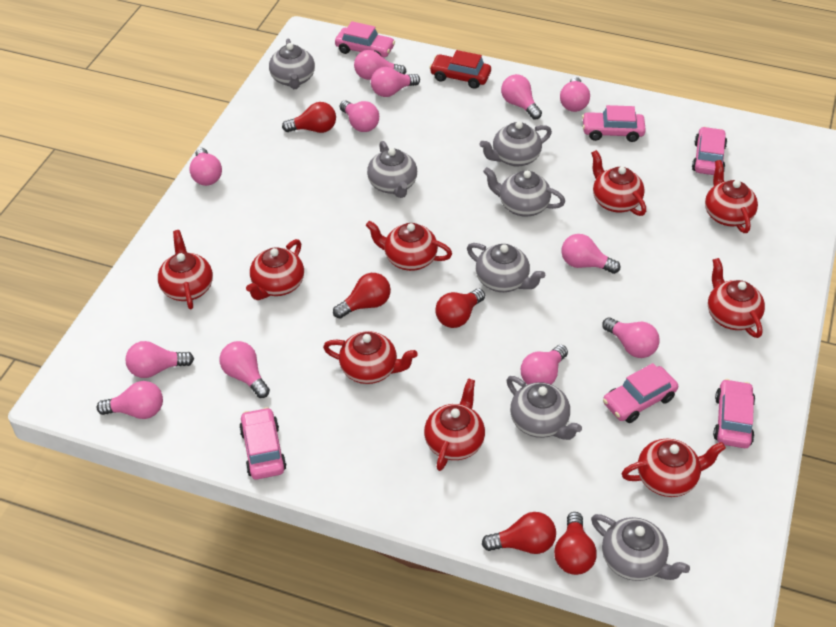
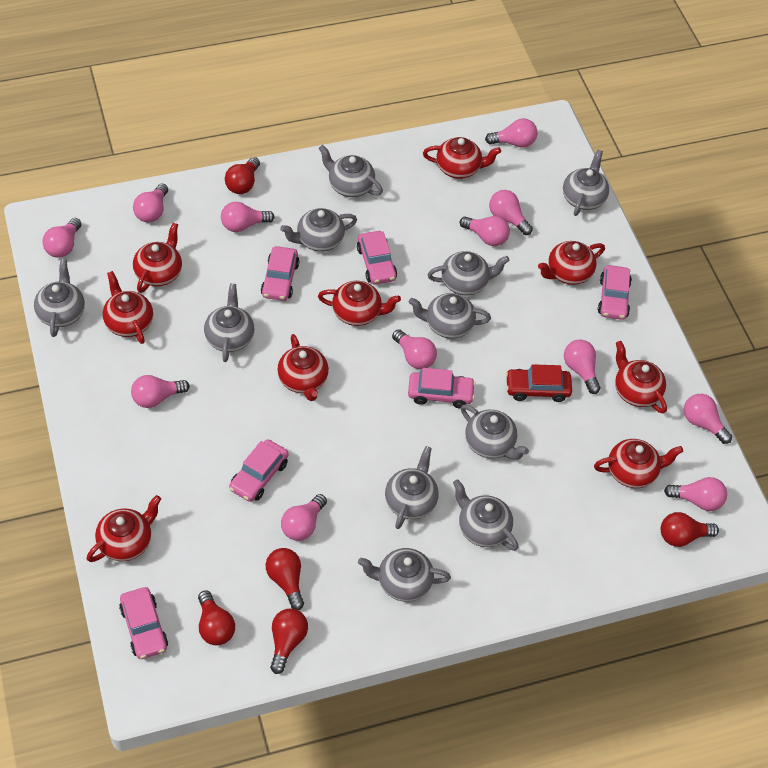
grey teapot: [269,38,315,89] [367,141,417,198] [467,243,545,292] [480,121,552,167] [483,167,565,217] [506,376,582,440] [591,514,690,581] = 7 -> [34,259,85,337] [204,284,254,362] [280,208,357,252] [319,145,383,197] [358,548,451,602] [385,446,439,529] [409,293,491,339] [427,251,509,296] [453,479,518,551] [461,404,529,460] [563,150,609,216] = 11

